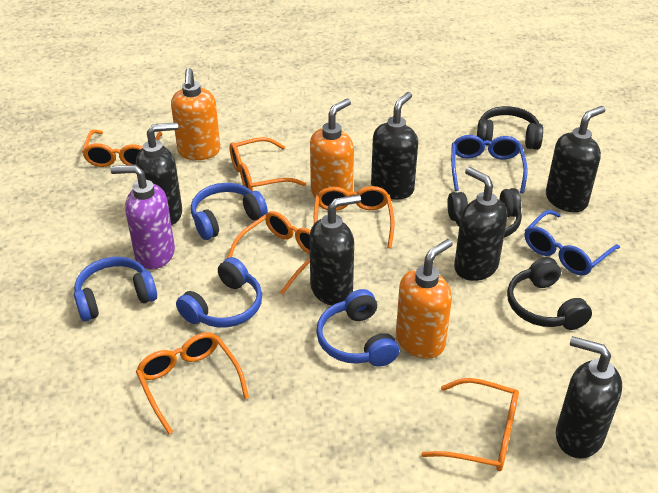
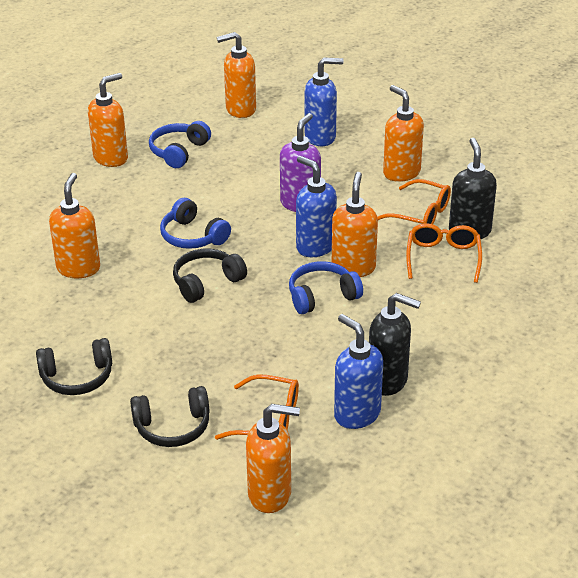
black soap dispenser: [136,122,182,225] [309,194,361,306] [371,92,418,200] [454,167,508,281] [546,106,605,212] [556,336,622,459] = 6 -> [369,293,421,396] [449,138,497,239] = 2
blue glasses: [451,135,528,193] [525,210,620,276] = 2 -> none = 0
blue headphones: [74,257,157,321] [176,257,262,327] [191,183,268,240] [316,289,399,367] = 4 -> [149,121,211,168] [160,198,231,249] [289,261,363,314] = 3
blue soap dispenser: none = 0 -> [296,156,337,257] [305,57,344,146] [334,314,383,429] = 3
orange glasses: [82,130,163,167] [136,332,249,434] [227,211,311,295] [229,137,306,191] [314,186,395,248] [421,378,519,471] = 6 -> [215,374,299,440] [377,179,451,224] [406,223,482,283] = 3
orange soap dispenser: [171,68,220,160] [310,99,354,197] [396,239,453,359] = 3 -> [49,173,100,278] [88,73,128,167] [217,32,256,118] [246,404,300,513] [332,172,378,277] [383,85,424,182] = 6

